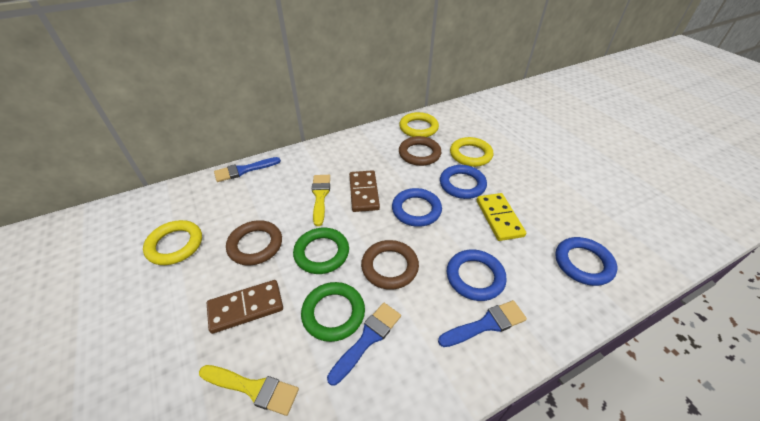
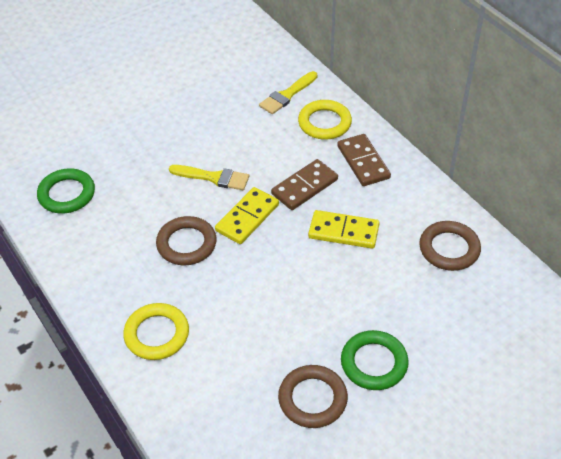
blue brush: [214,157,281,182] [327,303,401,386] [438,300,527,347] = 3 -> none = 0
blue ring: [392,188,442,227] [440,165,487,199] [447,249,507,301] [555,237,617,286] = 4 -> none = 0
yellow domino: [477,193,526,241] = 1 -> [215,187,279,244] [308,210,380,249] = 2
yellow ring: [143,220,202,265] [399,112,439,137] [450,137,493,167] = 3 -> [123,303,189,360] [298,100,352,140] = 2

